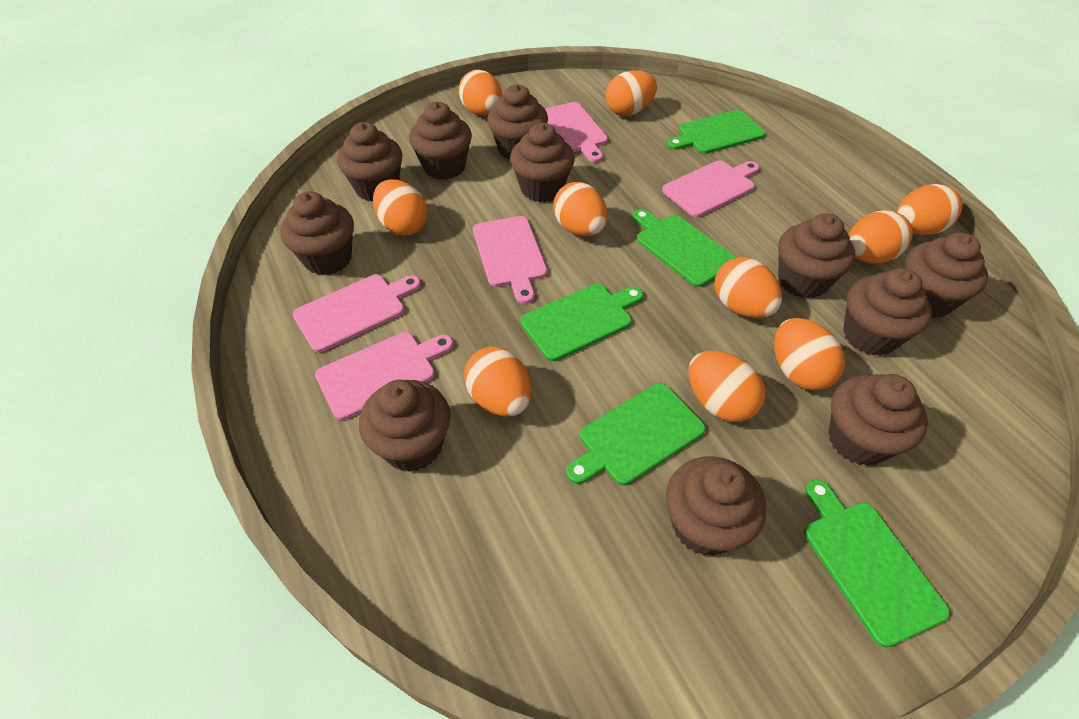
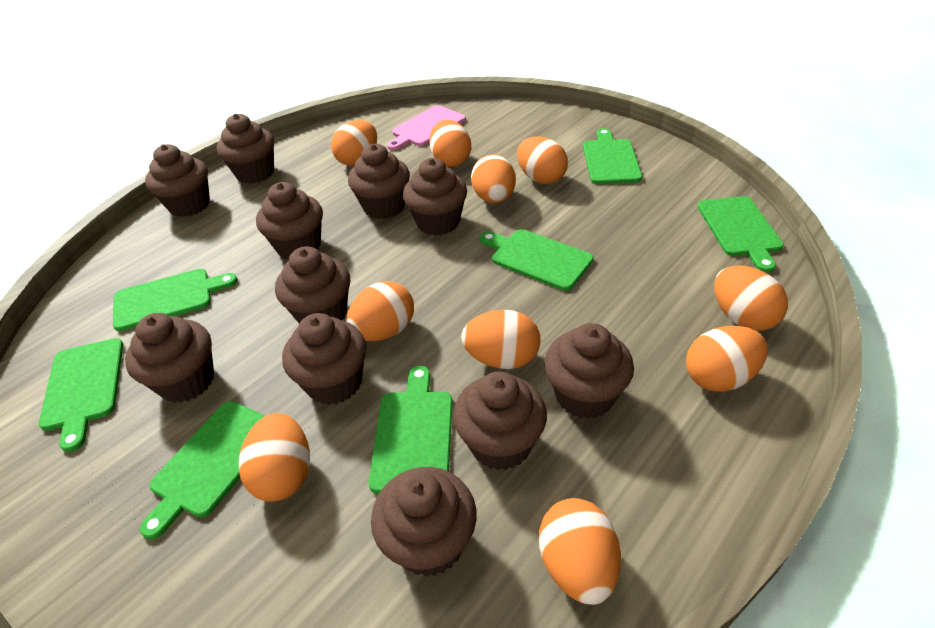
green cutting board: [520,284,643,361] [566,383,706,485] [632,209,736,287] [667,110,765,154] [804,479,950,647] = 5 -> [39,338,123,452] [113,269,237,332] [140,401,265,540] [369,366,452,494] [480,229,594,291] [583,128,642,184] [697,196,784,273] = 7
pink cutting board: [293,275,421,353] [315,332,454,420] [473,216,547,304] [545,102,608,162] [662,160,759,217] = 5 -> [387,105,466,150] = 1

